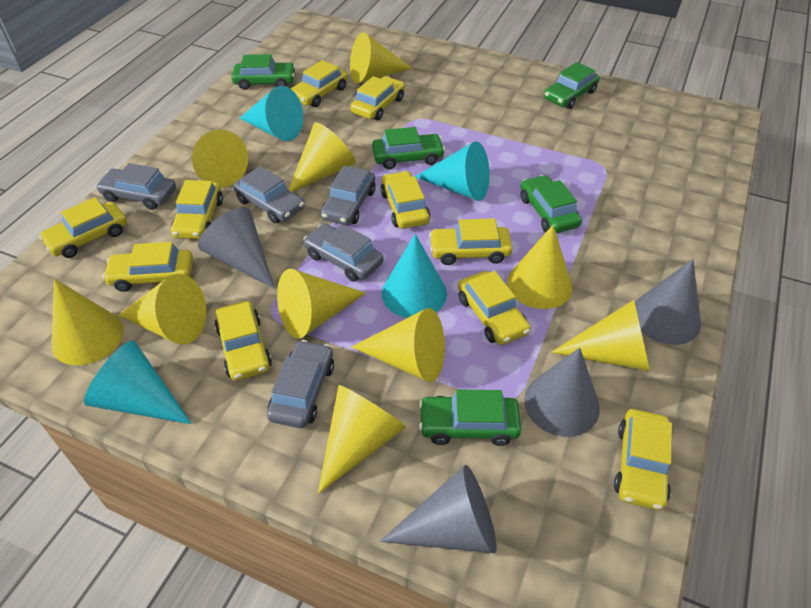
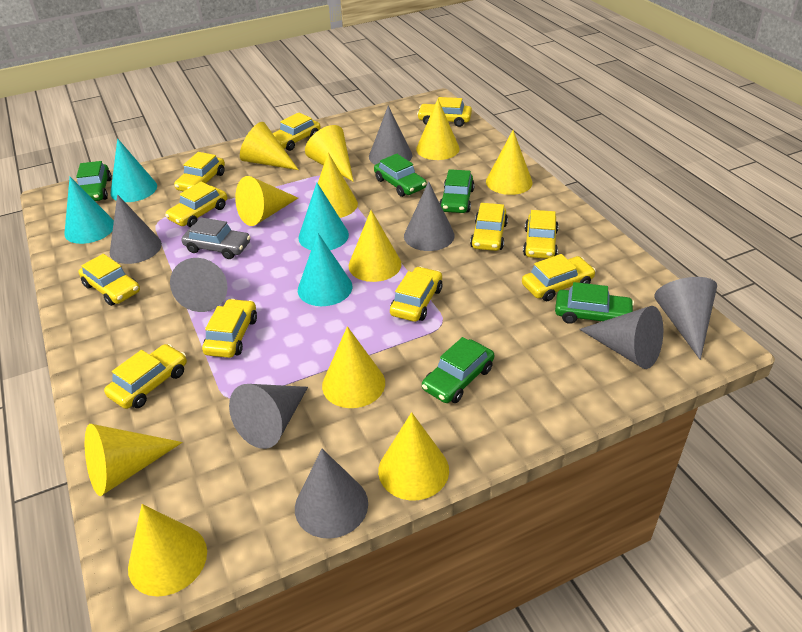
grey car: [96,163,176,210] [233,166,305,223] [267,340,334,428] [303,223,384,281] [320,166,375,225] = 5 -> [181,217,250,259] = 1
grey cone: [198,207,274,288] [380,465,497,553] [524,347,600,437] [635,259,701,345] = 4 -> [110,195,162,264] [170,258,228,312] [229,384,308,449] [295,449,368,539] [369,106,413,165] [404,181,455,251] [579,306,663,369] [654,277,717,360] = 8
yellow car: [39,197,127,258] [103,242,193,292] [171,180,223,239] [214,301,272,381] [291,60,348,107] [350,76,405,120] [380,171,430,229] [429,218,512,265] [458,271,531,345] [614,409,672,510] = 10 -> [78,254,140,306] [104,344,187,409] [165,182,227,227] [174,152,225,191] [202,299,257,358] [273,112,321,151] [390,267,442,322] [417,97,472,127] [470,203,508,251] [522,254,596,301] [523,210,558,259] = 11
yellow cone: [51,279,124,365] [118,274,206,344] [192,129,248,188] [277,269,366,339] [289,122,356,192] [318,385,406,494] [350,32,412,83] [351,308,445,382] [507,225,572,309] [551,300,650,371] = 10 -> [85,424,183,496] [128,504,207,596] [235,176,298,226] [240,122,299,170] [305,125,354,182] [318,153,358,218] [322,326,385,408] [349,210,402,282] [378,412,449,500] [416,99,460,160] [486,130,533,195] = 11

